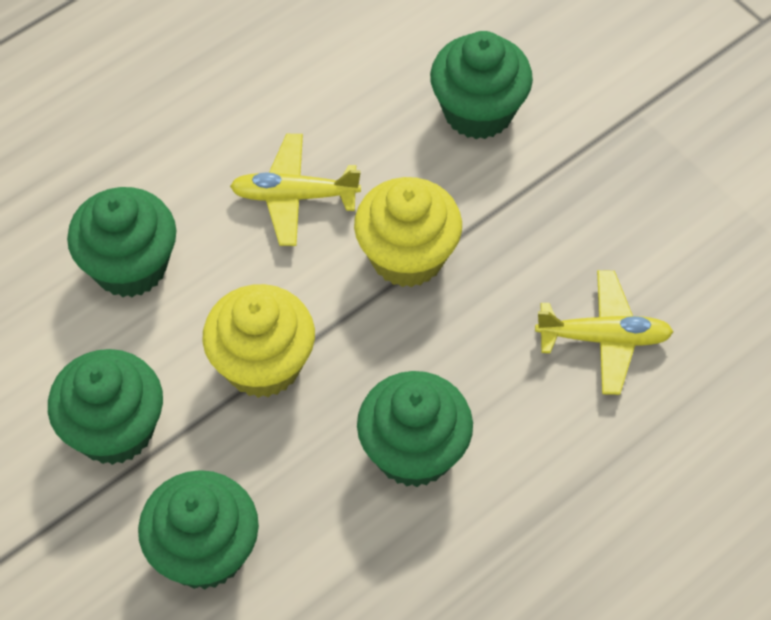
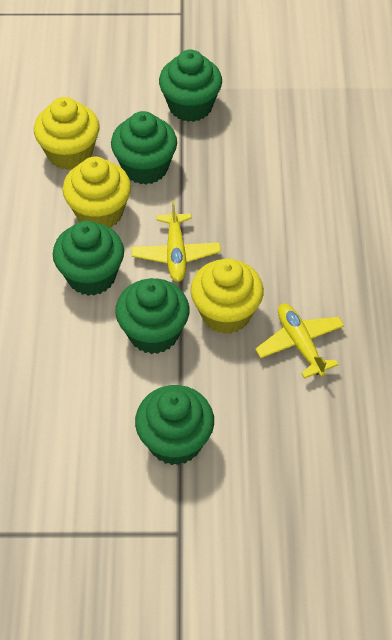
yellow cupcake: [202,284,315,398] [354,177,462,287] = 2 -> [34,97,100,170] [62,157,131,228] [190,258,264,334] = 3

